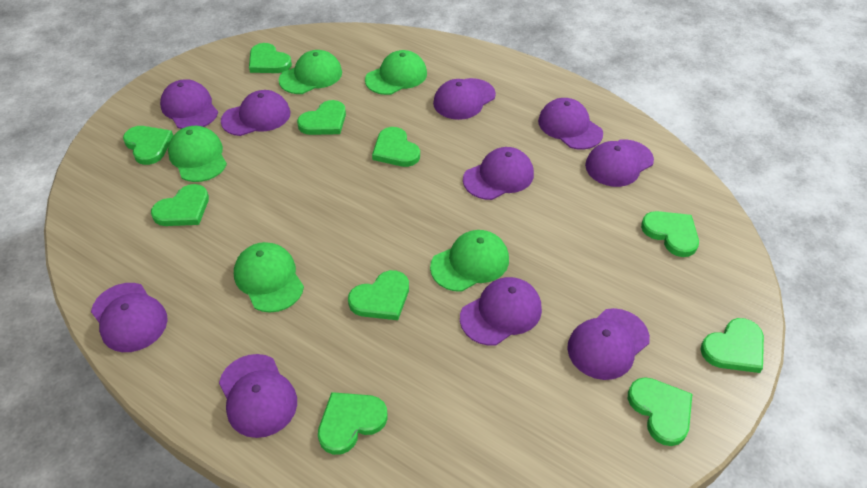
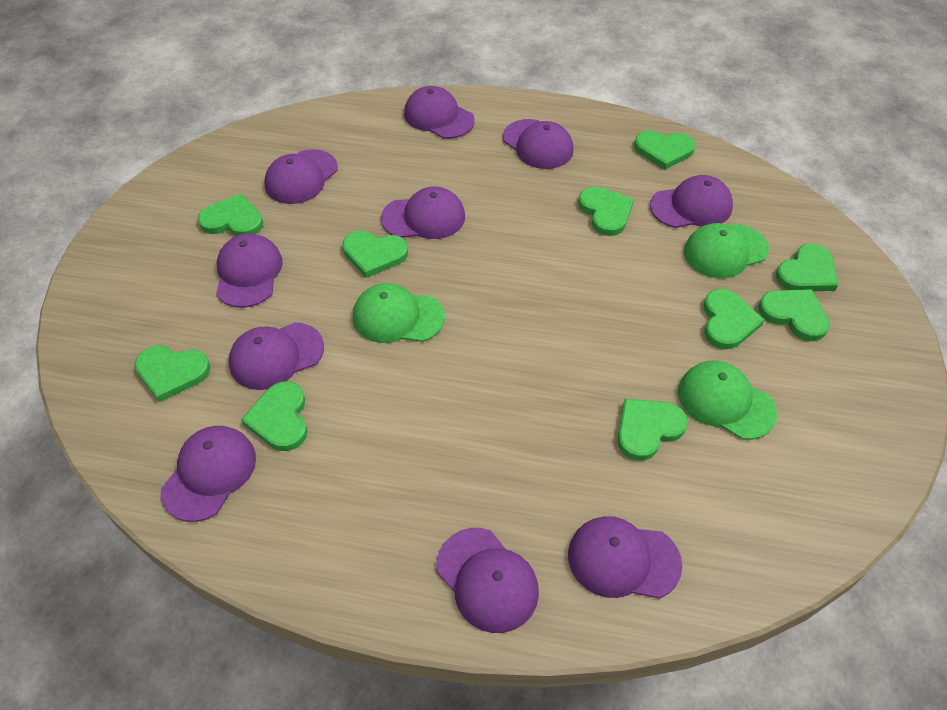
green cap: [168,126,227,182] [234,242,304,313] [279,50,342,94] [365,50,427,95] [430,230,509,292] = 5 -> [353,283,445,343] [678,361,777,440] [684,223,769,278] = 3

